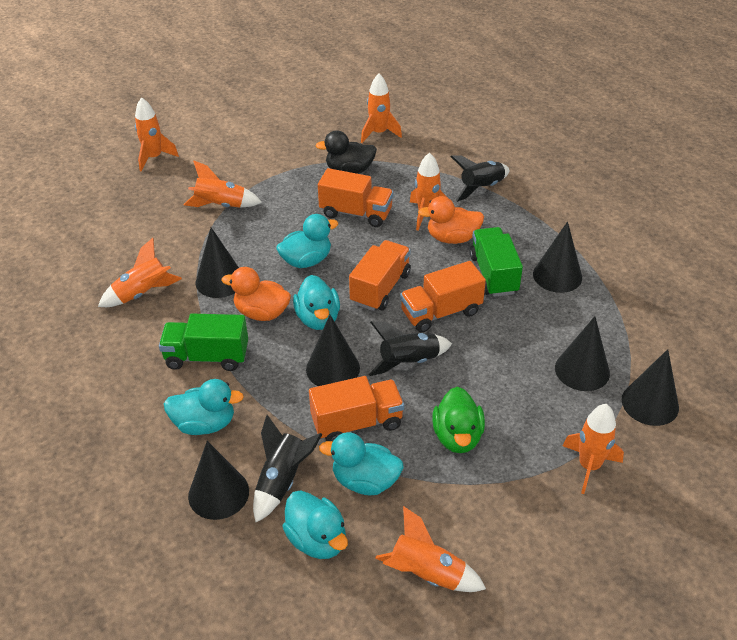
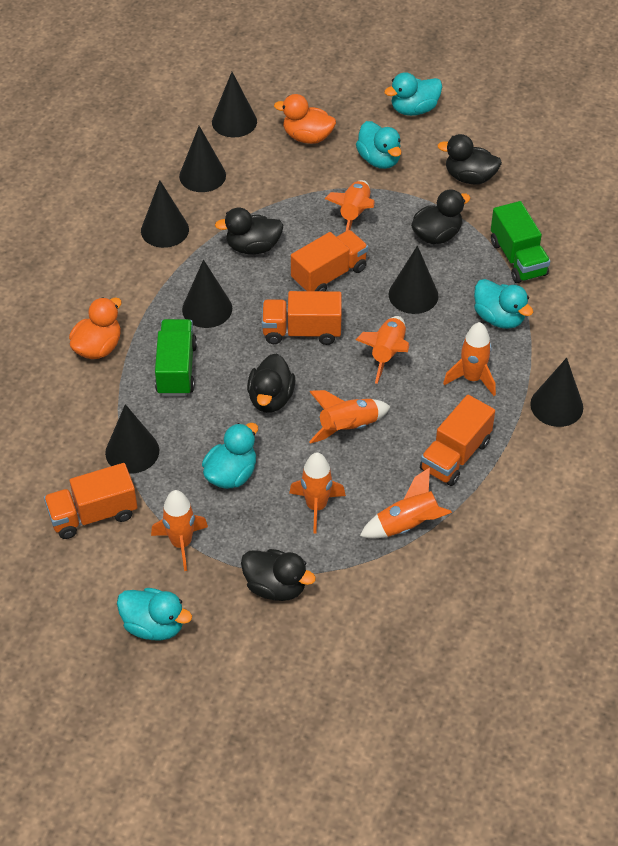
black cone: [188,441,249,520] [196,227,239,298] [306,315,360,386] [533,221,582,293] [555,316,610,391] [622,349,679,426] = 6 -> [105,404,159,474] [141,180,189,248] [179,126,226,192] [182,260,232,328] [212,72,257,137] [389,246,439,314] [530,358,583,427] = 7
black duck: [315,130,377,174] = 1 -> [215,208,283,255] [241,549,316,601] [247,354,295,413] [411,189,470,244] [437,134,502,185] = 5
black rocket: [253,415,322,522] [369,321,452,376] [451,155,509,202] = 3 -> none = 0
green duck: [432,387,485,453] = 1 -> none = 0

